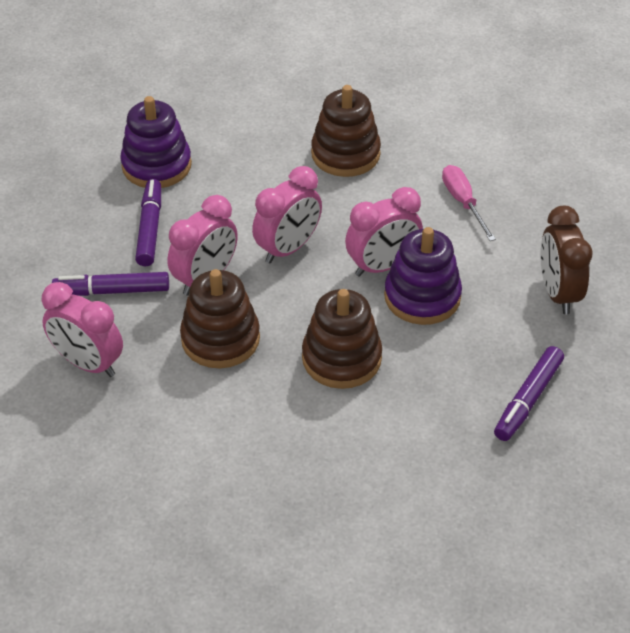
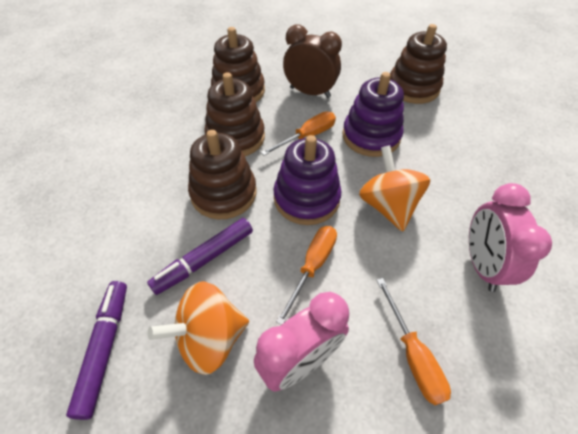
brown stacking toy: [180,269,260,368] [302,289,382,389] [311,85,381,177] = 3 -> [188,130,256,219] [204,72,265,156] [211,27,265,102] [390,24,447,104] = 4
orange screwdriver: none = 0 -> [261,111,336,156] [276,226,337,325] [376,278,451,405] = 3
orange spinning top: none = 0 -> [147,281,249,375] [359,145,430,231] = 2
pink clock: [42,282,123,377] [167,195,238,296] [252,166,322,263] [345,187,423,277] = 4 -> [254,292,349,392] [469,183,552,292] = 2
pink screwdriver: [442,165,496,241] = 1 -> none = 0
purple marker: [52,272,169,296] [135,179,161,266] [494,346,564,441] = 3 -> [66,281,127,420] [147,218,253,295] = 2

